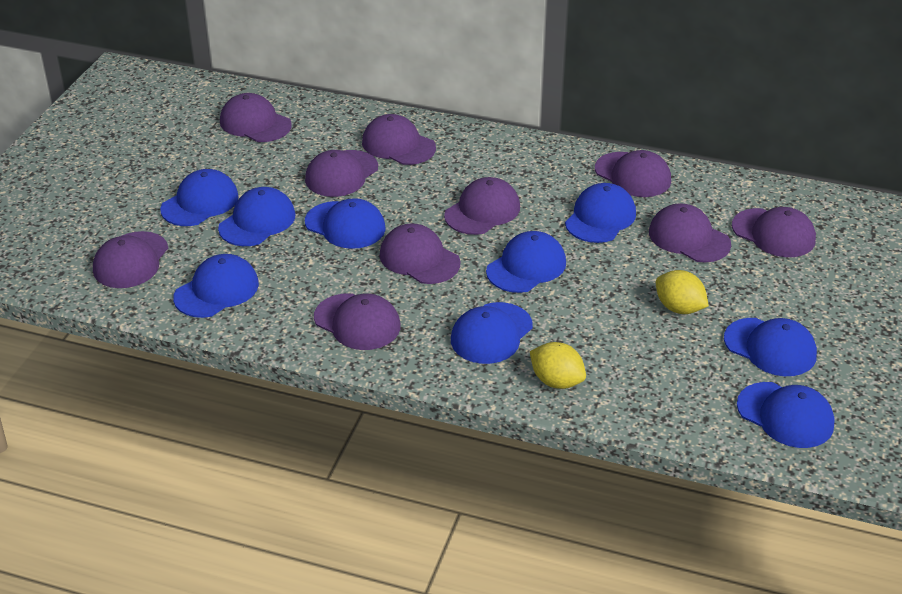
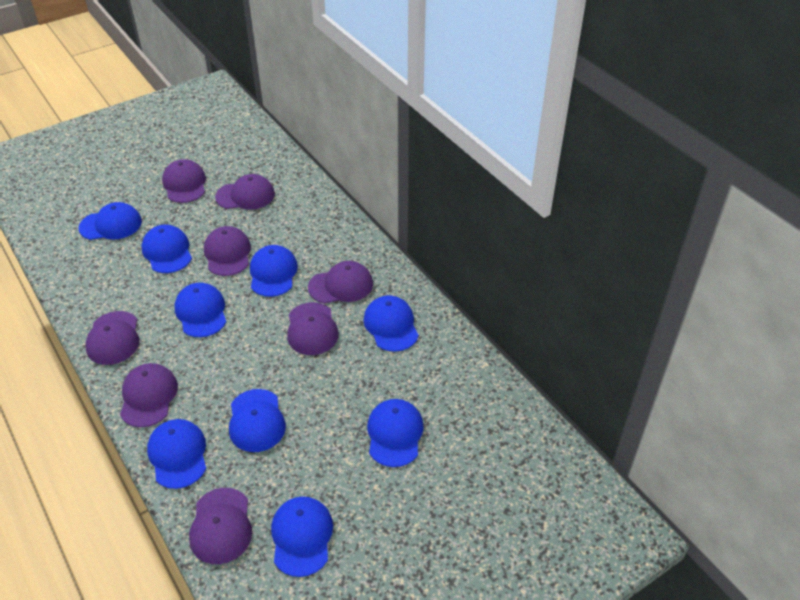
purple cap: [93,231,168,288] [220,93,292,142] [305,150,378,197] [314,293,401,350] [362,114,436,165] [379,224,460,284] [444,177,520,235] [595,150,671,197] [649,203,731,262] [732,207,816,257] = 10 -> [85,311,139,365] [120,363,178,427] [162,159,206,203] [189,488,252,564] [204,226,251,276] [215,174,275,209] [287,302,339,355] [308,261,373,304] = 8
yellow lemon: [530,342,586,389] [656,270,709,314] = 2 -> none = 0

